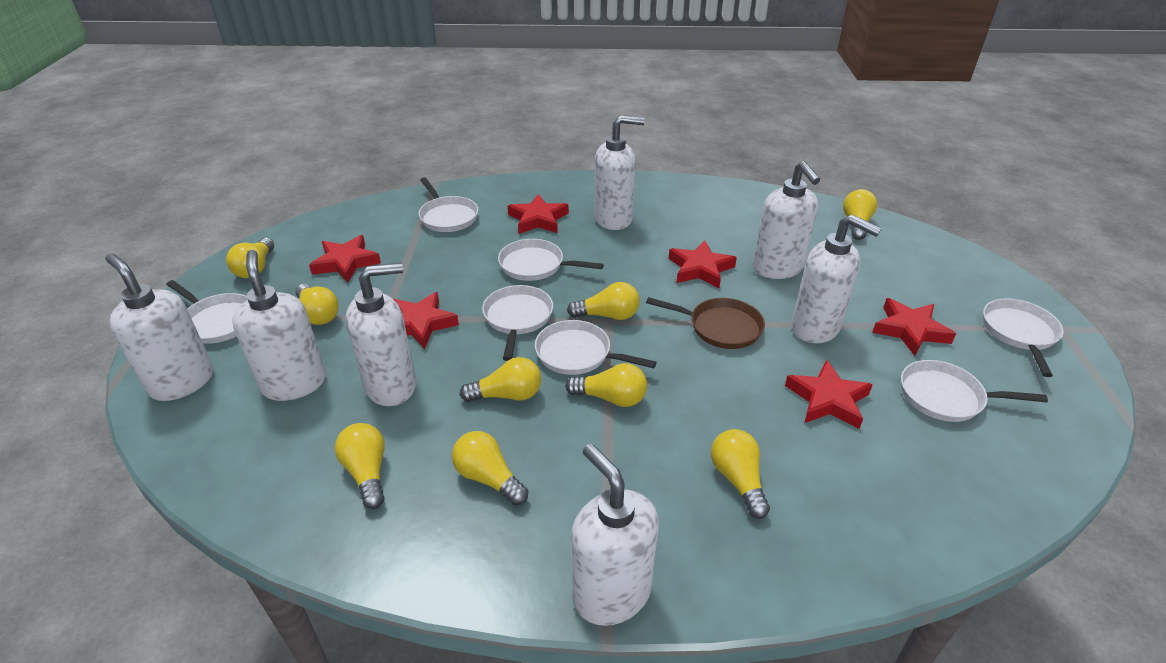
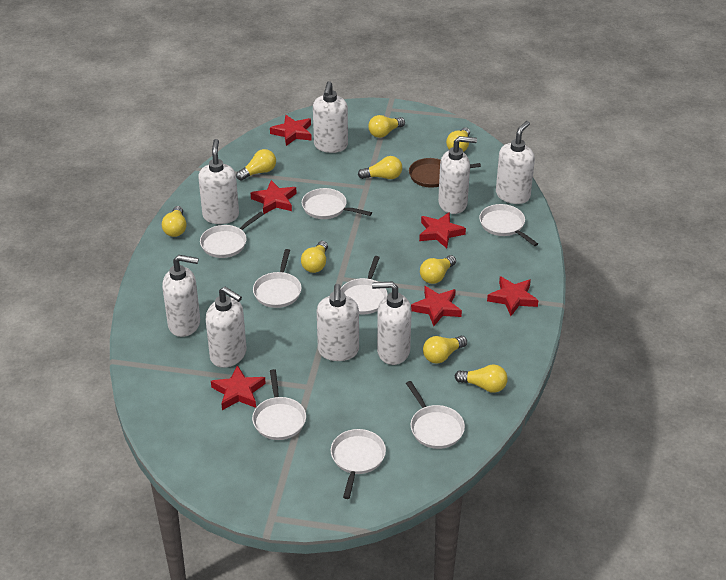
white pan: [166,280,248,344] [419,178,478,232] [482,285,553,361] [498,239,604,281] [535,320,657,375] [901,360,1048,422] [983,299,1063,377] = 7 -> [200,211,264,258] [252,369,306,440] [253,249,302,308] [302,188,372,219] [331,429,386,499] [340,256,387,314] [406,381,465,449] [479,204,538,246] = 8
white soap dispenser: [105,254,213,401] [232,250,326,401] [345,263,416,406] [571,444,659,626] [594,115,645,230] [753,161,821,279] [791,214,882,343] = 7 -> [162,255,200,337] [198,139,239,224] [206,287,246,368] [313,81,348,153] [317,284,359,361] [372,282,412,365] [438,136,477,214] [496,121,535,204] = 8

